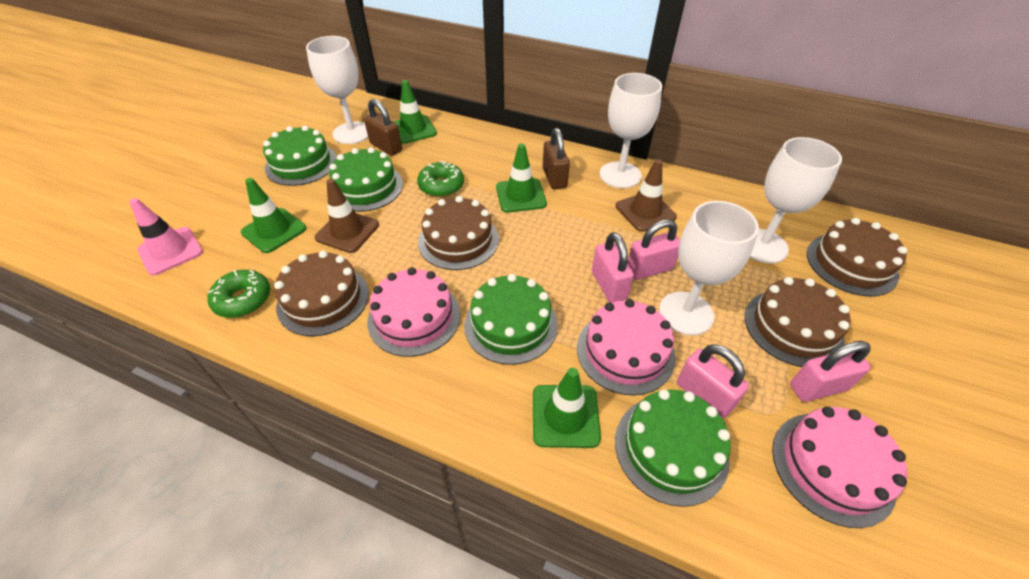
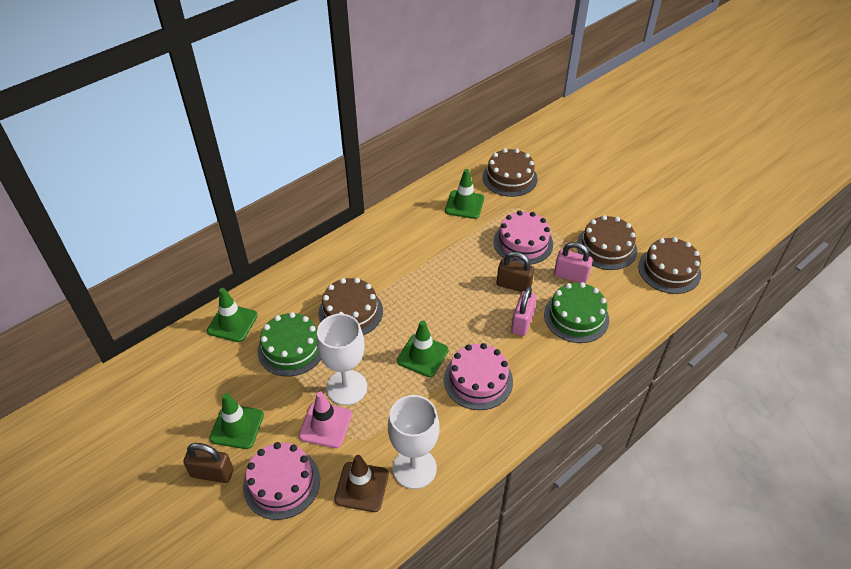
brown traffic cone: [315,179,379,253] [616,159,677,232] = 2 -> [334,455,389,512] = 1
green cake: [263,125,337,186] [329,147,403,212] [464,274,558,365] [615,389,731,507] = 4 -> [258,312,321,377] [544,282,609,343] = 2
green donut: [208,270,270,318] [417,161,464,197] = 2 -> none = 0
pink padlock: [592,232,634,303] [627,219,680,280] [677,344,749,419] [790,341,871,402] = 4 -> [511,286,536,336] [554,242,593,283] = 2
white goblet: [306,36,368,144] [600,73,662,188] [659,201,759,335] [750,137,842,263] = 4 -> [316,314,367,405] [388,395,439,489] = 2

